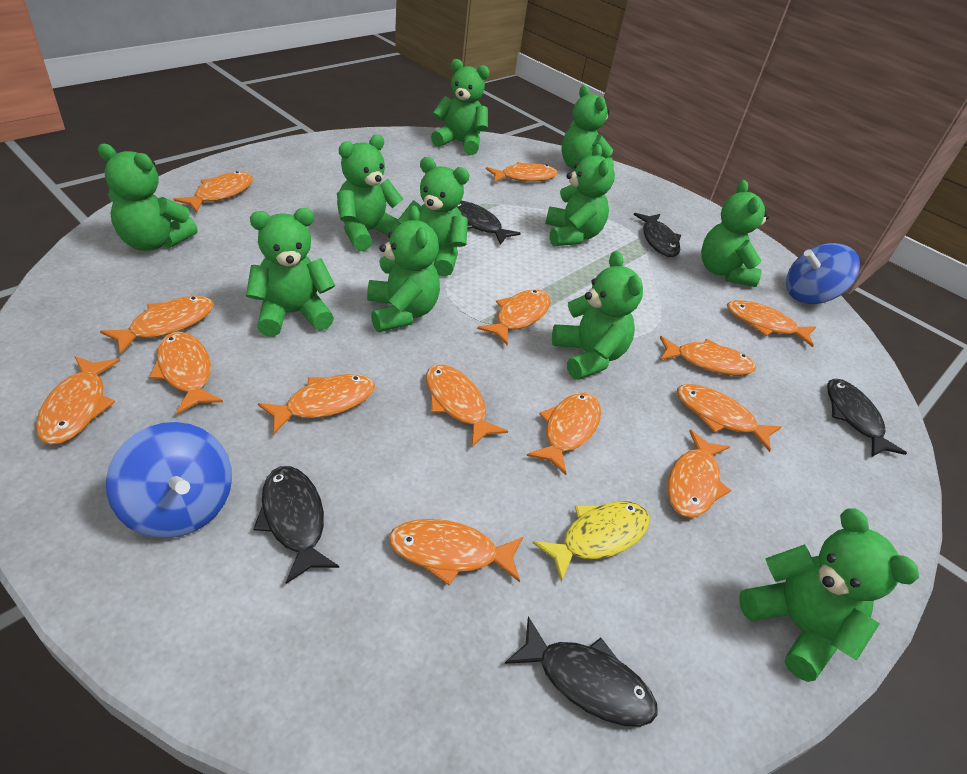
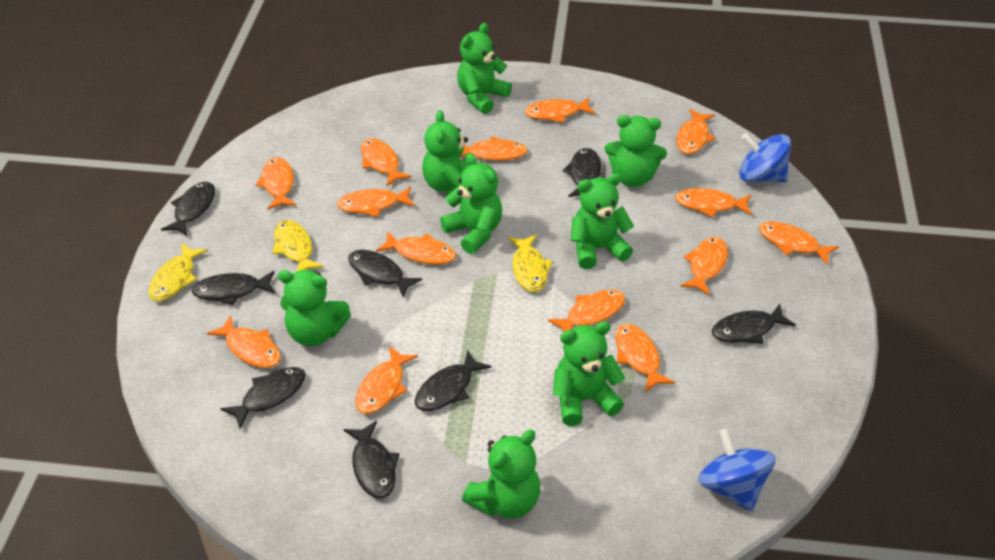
black fish: [253,466,339,584] [457,201,521,245] [505,616,657,727] [634,213,681,257] [827,379,907,457] = 5 -> [161,182,215,236] [191,271,275,305] [220,367,306,429] [344,421,400,499] [348,250,422,297] [415,349,491,411] [562,148,601,197] [712,304,796,344] = 8
green teddy bear: [98,144,198,251] [246,208,335,337] [337,135,403,251] [367,206,440,332] [397,157,469,277] [431,59,490,155] [545,144,615,246] [552,251,643,380] [561,85,614,170] [701,180,770,287] [739,508,919,682] = 11 -> [278,270,351,346] [422,110,468,196] [440,153,502,254] [457,23,512,114] [462,430,540,519] [553,321,625,426] [571,173,634,269] [605,115,667,187] = 8
yellow fish: [533,501,650,582] = 1 -> [148,243,208,301] [273,220,323,272] [508,234,553,292] = 3

